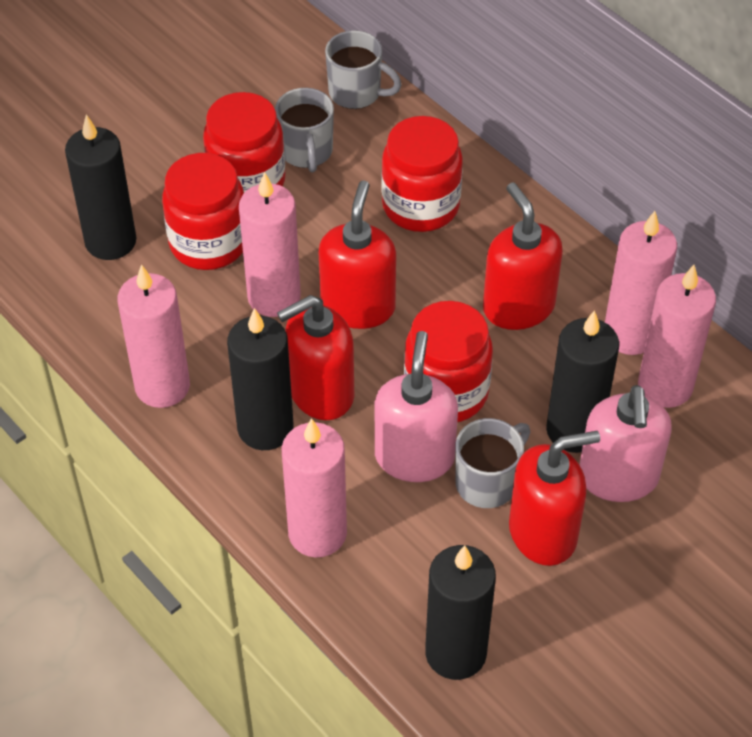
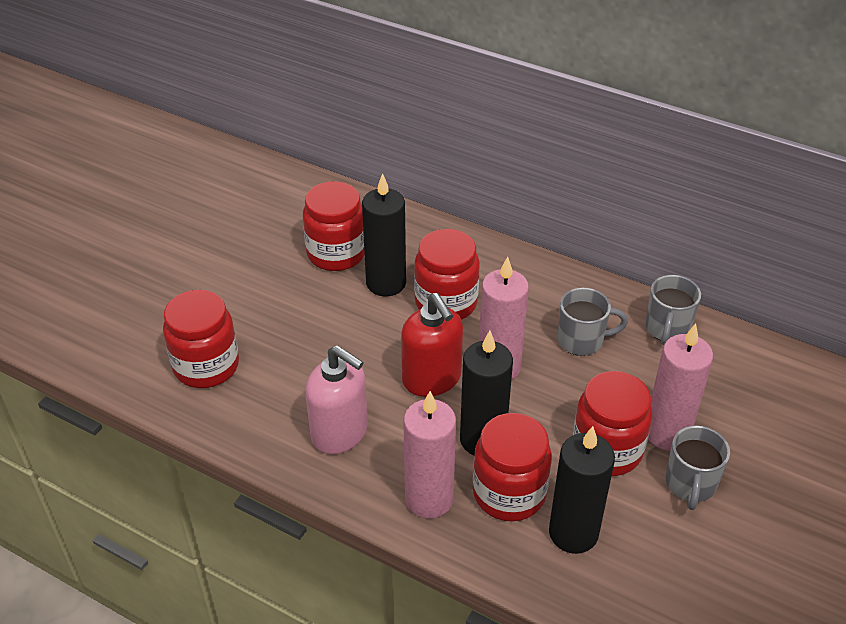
black candle: [65,114,137,260] [227,308,293,450] [425,545,496,680] [546,310,619,453] = 4 -> [362,173,406,296] [460,331,513,456] [549,426,615,554] = 3
pink candle: [117,264,190,408] [239,172,301,317] [282,418,347,558] [605,211,677,355] [638,265,716,408] = 5 -> [403,391,456,518] [479,256,529,380] [648,323,713,450] = 3
pink soap dispenser: [375,331,458,482] [579,385,672,502] = 2 -> [305,345,368,454] = 1
red jar: [162,153,244,270] [203,92,285,193] [381,116,463,232] [404,301,493,422] = 4 -> [163,290,239,388] [303,181,365,271] [414,229,480,320] [473,413,552,522] [573,371,652,476] = 5
red soap dispenser: [277,295,354,420] [319,180,396,329] [483,183,563,330] [509,431,600,566] = 4 -> [401,293,463,397] = 1

